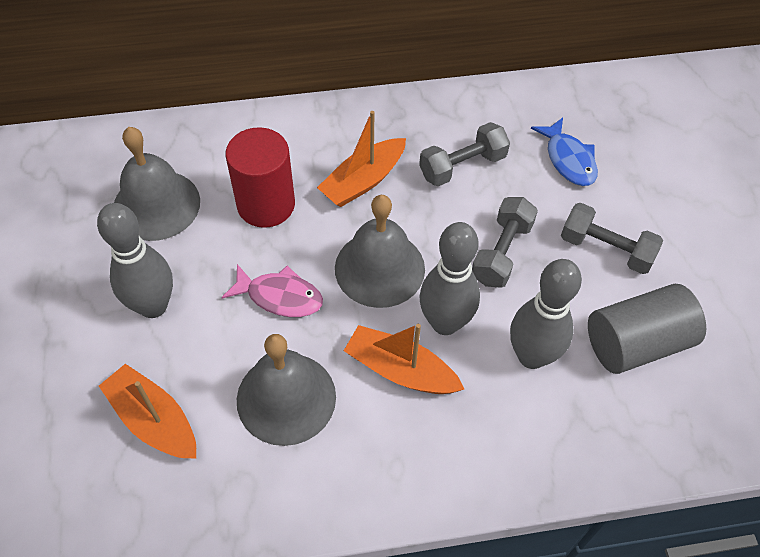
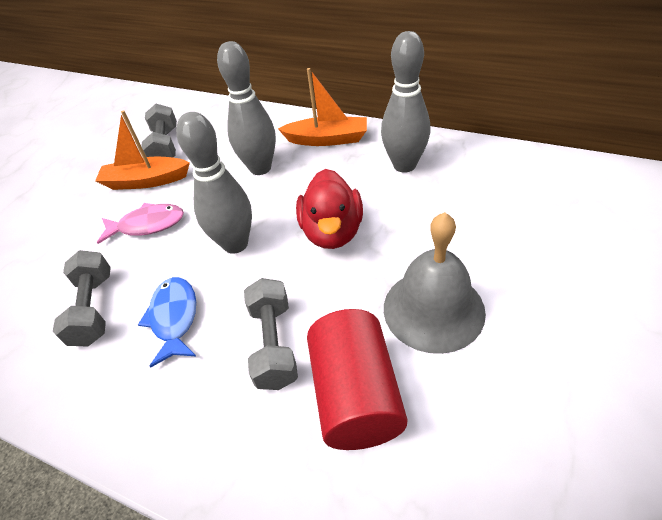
grey bell: [114,127,200,241] [237,334,336,446] [335,195,425,308] = 3 -> [384,212,486,354] = 1
grey cylinder: [588,284,706,374] = 1 -> none = 0
orange boat: [99,364,196,459] [317,111,406,207] [344,324,464,394] = 3 -> [95,110,190,190] [278,68,367,146] = 2
red duck: none = 0 -> [296,169,363,249] = 1

